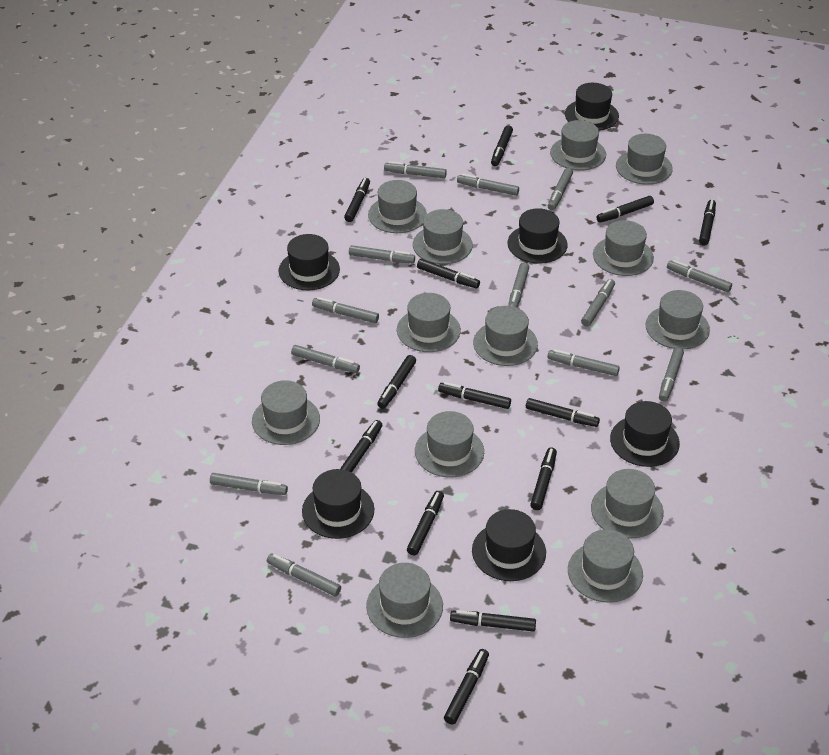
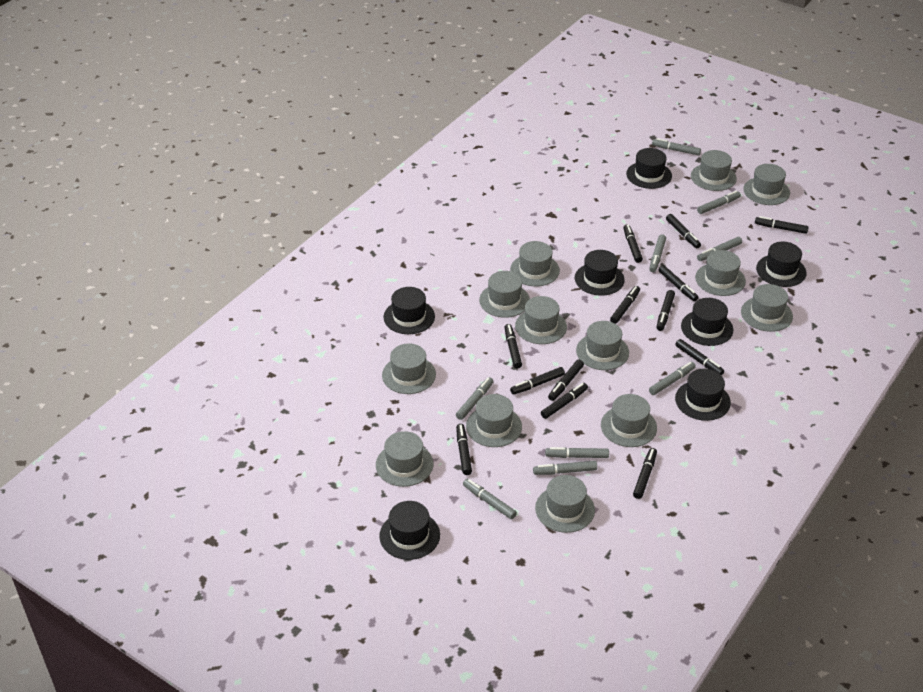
black hat: [278,234,340,290] [302,469,374,539] [472,509,546,581] [507,208,568,264] [565,83,619,131] [610,401,680,467] = 6 -> [379,501,440,560] [383,287,435,334] [575,250,625,296] [626,148,672,189] [675,369,731,421] [681,298,733,346] [756,242,807,287] = 7
grey marker: [210,473,288,495] [267,553,341,596] [291,345,360,373] [312,297,379,323] [349,245,415,263] [384,161,447,178] [457,174,519,196] [508,262,529,307] [548,168,573,210] [548,349,620,376] [581,279,615,327] [659,347,684,402] [667,260,732,292] = 13 -> [456,377,494,420] [463,479,517,519] [533,461,597,475] [545,447,609,458] [649,234,666,272] [649,362,696,395] [652,138,701,155] [697,191,741,214] [697,237,742,261] = 9

